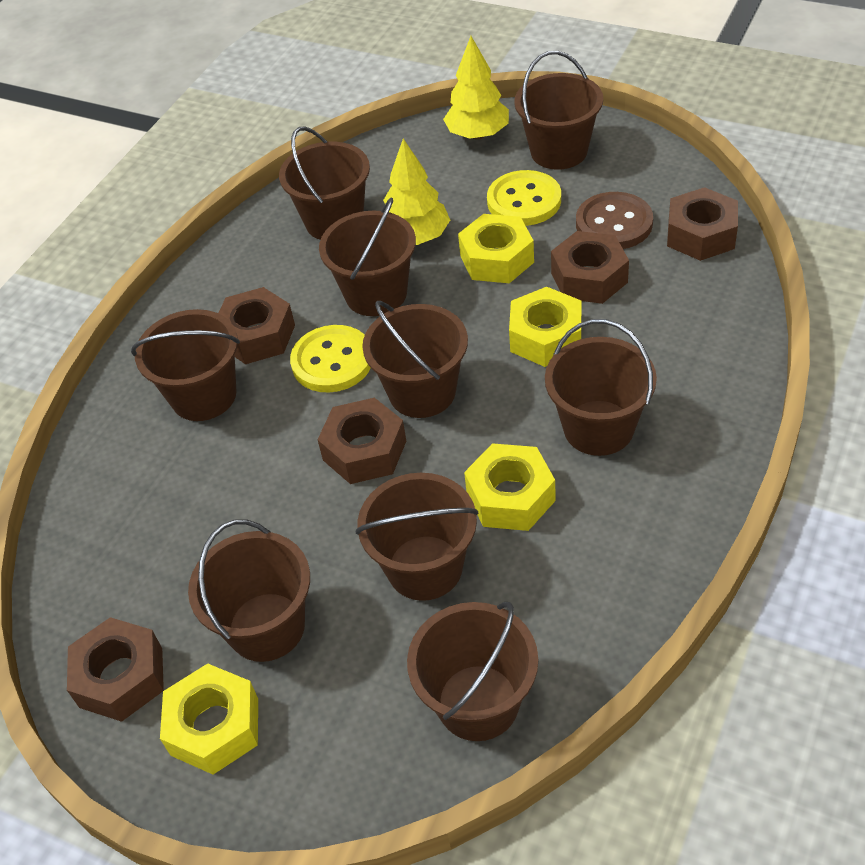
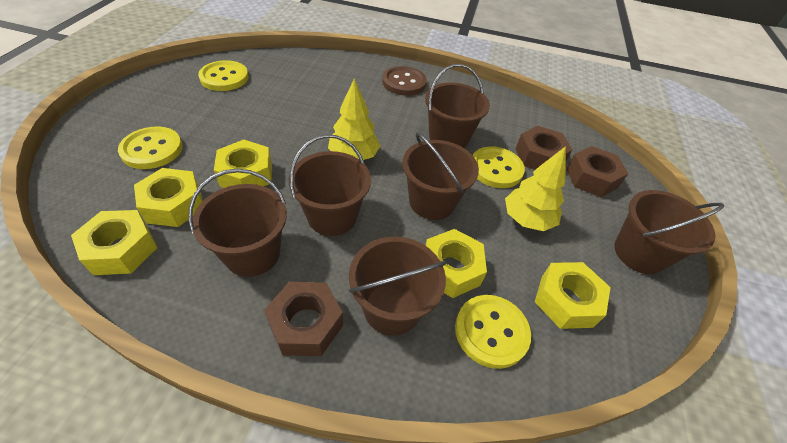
brown bucket: [131,309,240,421] [188,520,310,662] [279,126,370,240] [319,197,416,316] [356,473,479,601] [362,301,468,418] [407,602,538,741] [514,51,603,170] [545,319,657,456] = 9 -> [188,168,287,277] [289,134,371,236] [349,237,446,336] [402,132,479,220] [425,64,490,148] [614,190,724,274] = 6
brown nut: [67,617,164,722] [218,287,295,364] [318,398,406,484] [551,231,629,304] [667,187,738,261] = 5 -> [264,282,343,356] [516,126,572,170] [566,146,628,197] = 3
yellow button: [290,325,371,393] [487,170,561,226] = 2 -> [118,127,183,169] [198,60,248,91] [455,295,531,369] [473,147,525,188] = 4
yellow nut: [160,663,258,775] [458,214,534,283] [464,443,556,531] [509,287,582,367] = 4 -> [71,210,157,275] [134,168,203,227] [214,140,272,188] [425,229,487,298] [535,262,611,329] = 5

